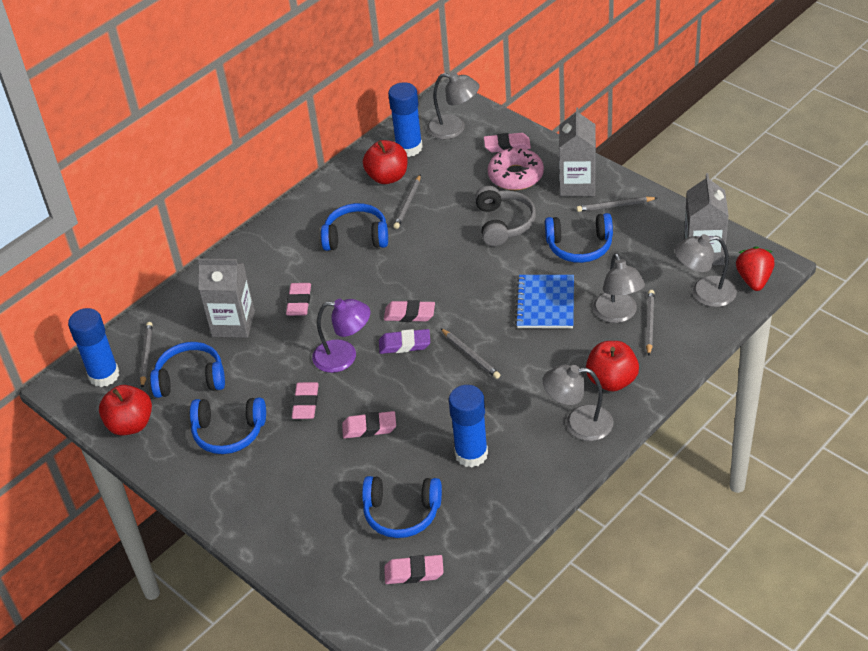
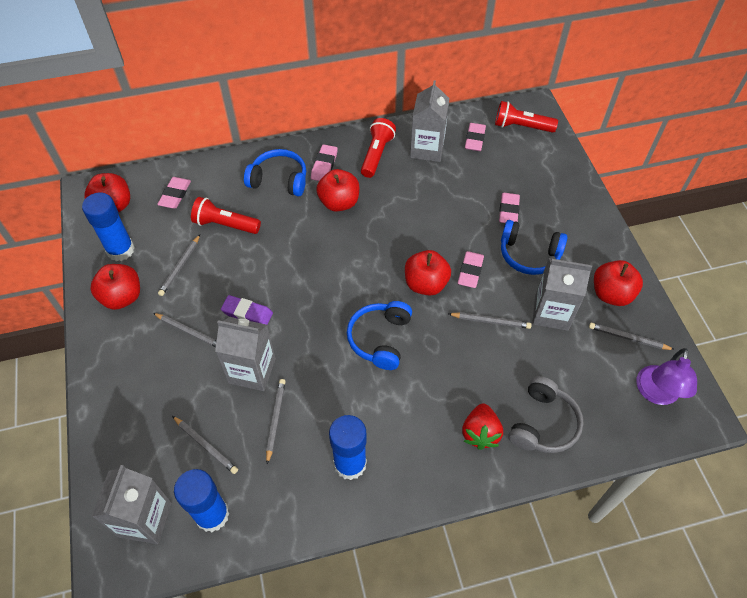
blue headphones: [150,342,225,398] [190,398,266,454] [321,203,388,251] [362,476,442,538] [545,213,613,263] = 5 -> [244,149,306,196] [347,301,412,370] [501,220,567,275] = 3
blue notebook: [515,275,574,328] = 1 -> none = 0
grey carton: [198,258,255,338] [559,107,595,196] [684,173,729,265] = 3 -> [92,465,172,544] [215,317,276,391] [410,80,449,162] [532,258,592,331] = 4
grey lamp: [427,72,479,140] [542,365,613,441] [593,253,645,323] [674,234,737,307] = 4 -> none = 0
grey pencil: [140,322,153,388] [393,174,421,229] [440,328,500,379] [577,196,657,212] [646,290,655,356] = 5 -> [153,313,217,347] [158,235,200,296] [172,416,238,474] [266,379,286,464] [448,312,532,329] [589,323,675,350] = 6
pink donut: [488,148,544,190] = 1 -> none = 0
pink eraser: [286,283,311,316] [292,382,319,419] [342,411,396,439] [384,300,435,322] [384,555,443,584] [484,133,531,153] = 6 -> [157,177,191,208] [311,144,338,181] [458,251,484,288] [465,123,486,151] [499,193,520,223] = 5
red apple: [99,385,152,435] [363,140,408,184] [586,341,639,391] = 3 -> [85,173,130,213] [90,264,140,310] [316,169,360,212] [405,250,451,296] [594,260,643,306] = 5
red flashlight: none = 0 -> [191,197,261,234] [361,118,396,178] [495,101,558,133] = 3

